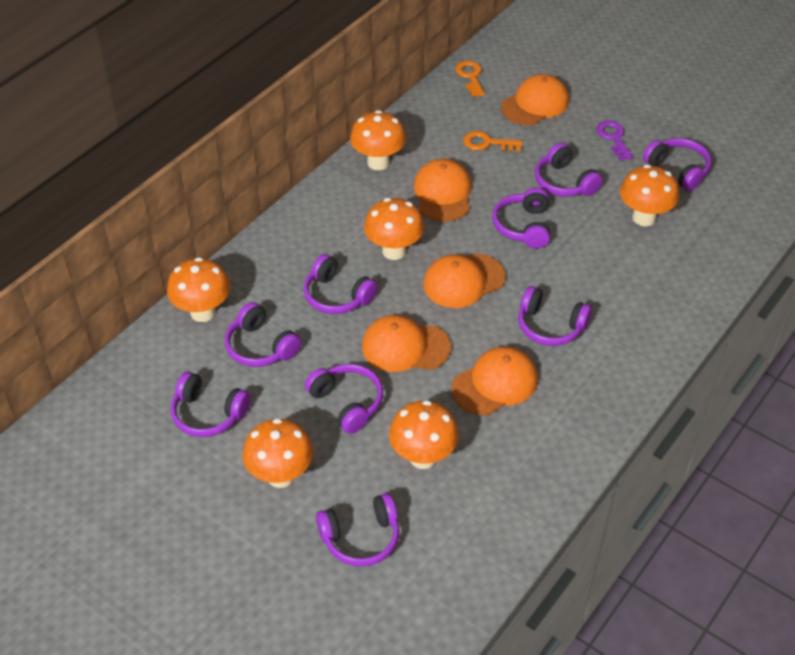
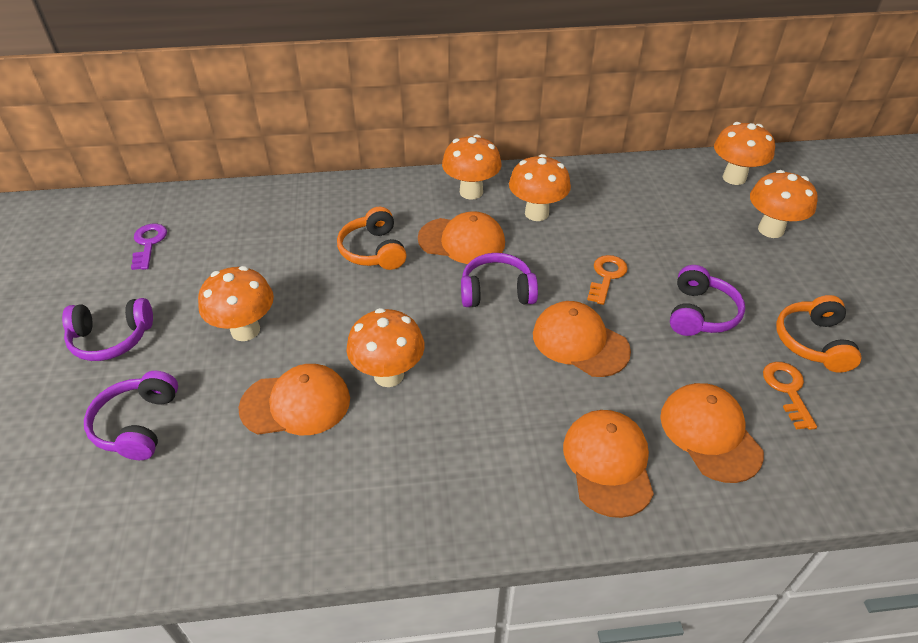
orange headphones: none = 0 -> [337,207,406,270] [776,295,861,372] = 2
purple headphones: [170,372,251,437] [225,302,301,367] [304,254,378,314] [305,364,383,434] [316,493,399,567] [492,188,550,249] [518,286,592,346] [535,143,603,197] [643,138,711,191] = 9 -> [62,298,153,361] [84,371,178,460] [461,253,538,307] [670,265,745,336] = 4

